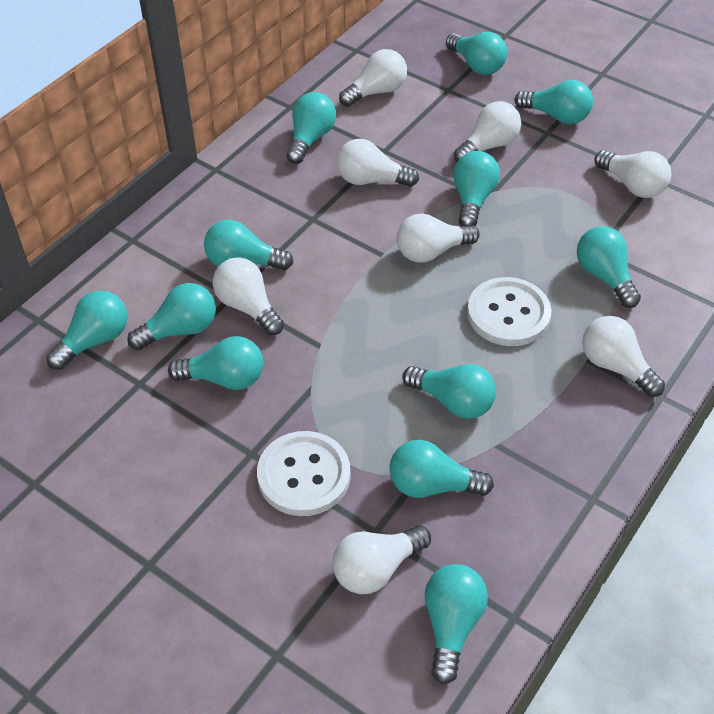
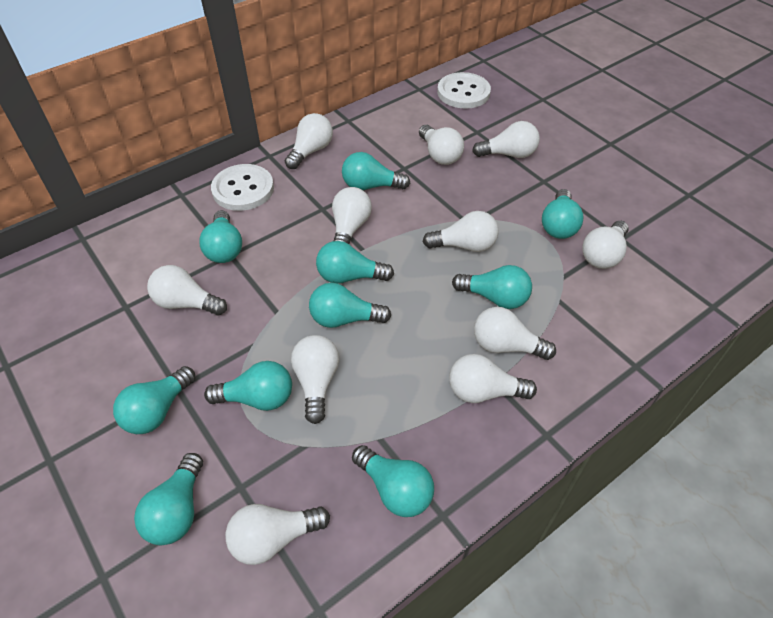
turquoise light bulb: [46,291,128,370] [127,283,216,350] [168,336,263,390] [204,220,293,270] [287,92,336,164] [389,440,494,498] [402,364,496,419] [425,564,488,685] [446,32,507,75] [453,151,500,226] [514,80,593,124] [577,226,641,308] = 12 -> [113,366,195,434] [134,453,203,545] [199,210,242,263] [204,361,292,411] [309,283,391,328] [316,241,394,284] [342,152,410,190] [352,445,434,517] [452,265,532,309] [542,189,583,239] = 10
white light bulb: [213,257,284,335] [332,525,431,594] [337,139,419,187] [339,49,407,107] [397,214,480,263] [454,101,521,162] [582,316,665,397] [595,150,671,198] = 8 -> [147,265,227,315] [225,504,330,565] [285,113,333,169] [291,335,339,424] [332,187,372,244] [419,125,464,165] [423,211,498,252] [449,354,537,403] [472,121,540,158] [474,307,556,360] [582,221,629,269] = 11

